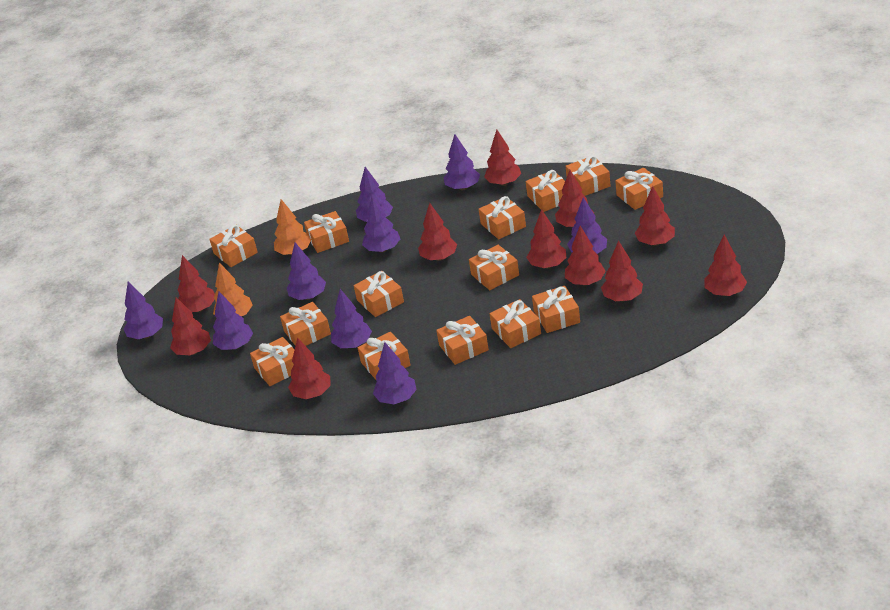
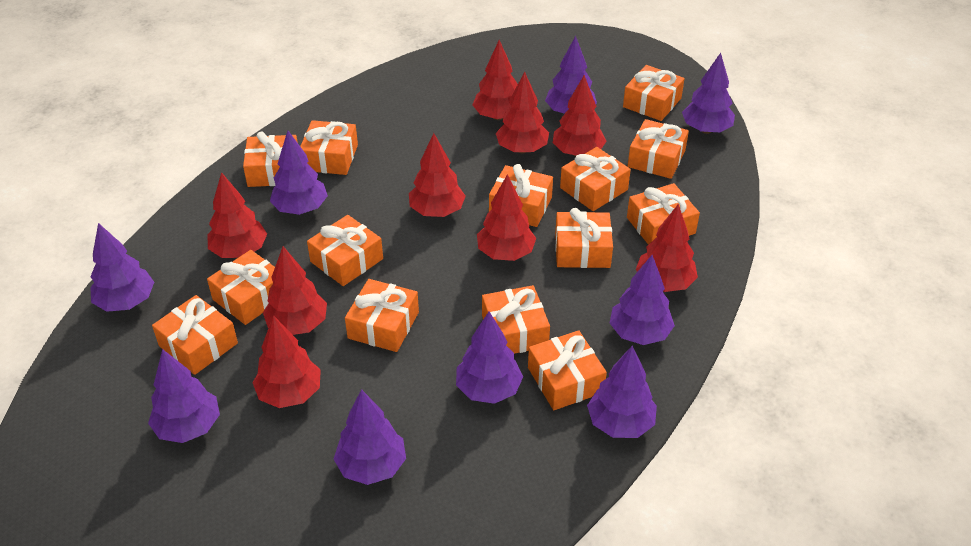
orange tree: [213,262,253,316] [274,199,311,255] = 2 -> none = 0
red tree: [170,297,211,355] [177,255,215,312] [288,337,331,399] [418,203,457,261] [484,129,521,186] [526,209,566,269] [555,170,594,228] [565,226,605,285] [601,240,643,301] [635,186,675,246] [704,235,747,296] = 11 -> [208,172,267,258] [253,315,321,408] [263,246,327,335] [409,133,466,217] [472,40,518,120] [477,174,536,261] [496,72,549,153] [553,75,607,156] [636,204,698,292] = 9

